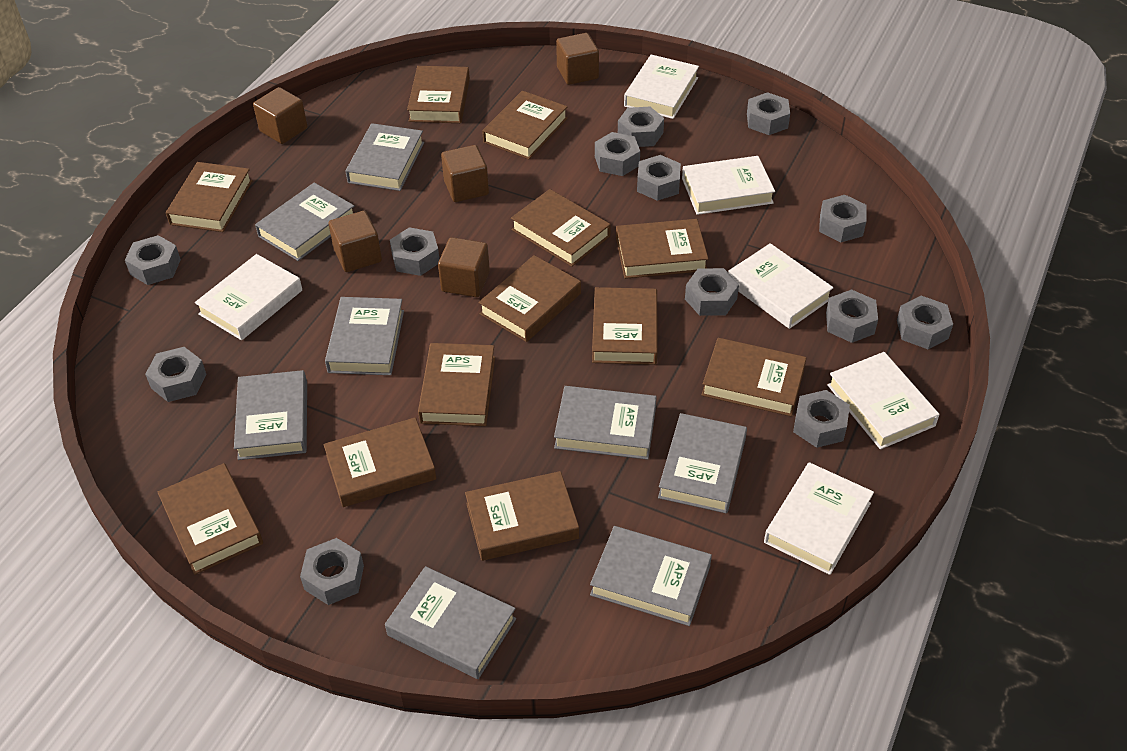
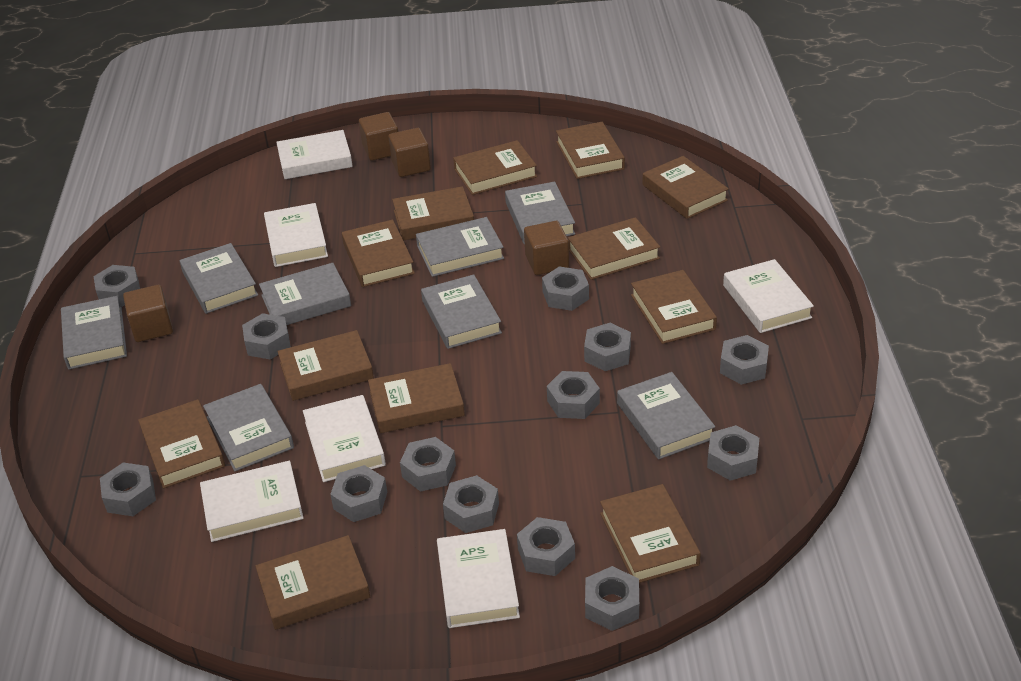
brown cube: [253,87,308,144] [329,211,382,272] [438,237,490,297] [441,145,489,202] [556,33,599,85] = 5 -> [123,285,173,342] [359,112,398,161] [388,128,431,177] [524,221,569,275] = 4

